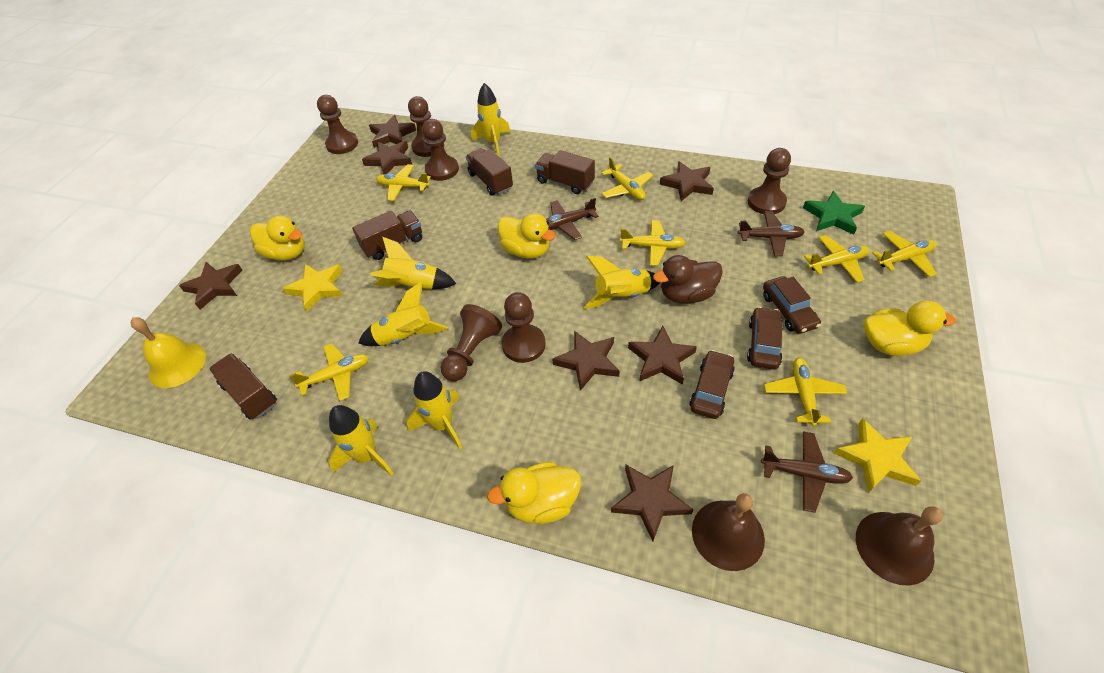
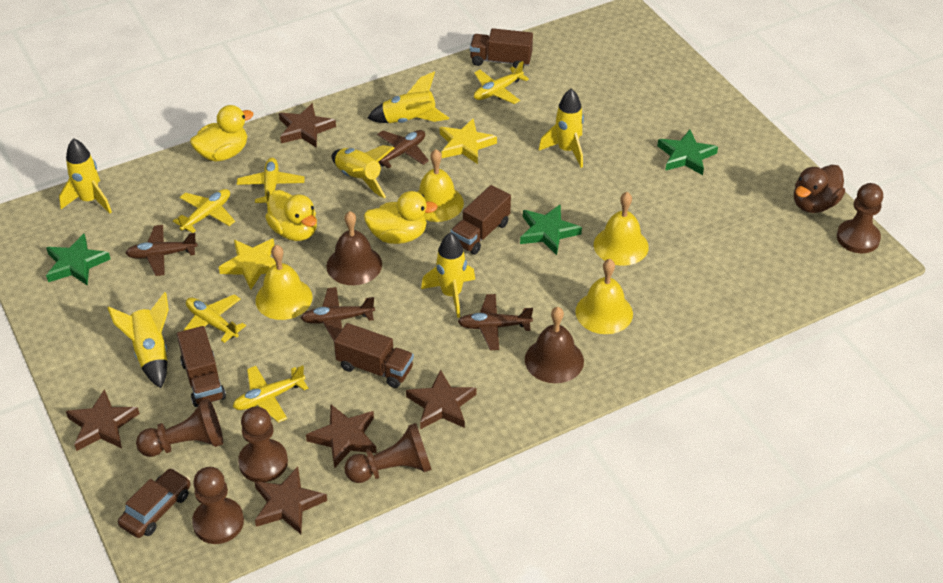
brown car: [689,350,735,419] [747,307,783,370] [763,276,821,334] = 3 -> [118,468,191,538] = 1
brown pawn: [317,95,358,154] [408,96,444,157] [422,119,459,181] [440,304,502,381] [502,292,546,363] [748,148,791,214] = 6 -> [136,399,223,457] [192,467,244,544] [238,407,288,482] [344,423,432,483] [837,183,883,253] = 5
brown plane: [546,198,599,240] [738,211,805,256] [761,431,853,513] = 3 -> [125,225,198,276] [301,287,375,341] [377,130,429,168] [458,294,533,350] = 4
brown star: [179,262,242,309] [362,141,412,174] [369,115,416,148] [552,330,620,391] [611,464,694,541] [628,326,697,385] [660,161,714,201] = 7 -> [66,389,140,451] [255,467,327,534] [279,103,336,148] [306,405,377,468] [406,369,477,430] = 5
green star: [803,191,865,235] = 1 -> [46,234,110,286] [520,204,582,255] [657,130,718,175] = 3
yellow bell: [131,317,206,388] = 1 -> [255,245,313,320] [417,149,464,222] [575,259,633,334] [594,192,649,266] = 4
yellow duck: [250,216,305,261] [487,462,581,524] [498,213,556,259] [864,300,956,356] = 4 -> [190,105,254,162] [265,190,317,241] [364,191,438,244] = 3
yellow plane: [289,343,369,401] [376,164,431,201] [601,157,653,200] [620,220,686,266] [764,358,847,427] [804,235,870,283] [872,231,937,277] = 7 -> [173,189,235,233] [183,294,246,343] [233,365,308,423] [237,158,305,204] [474,61,529,104] = 5

